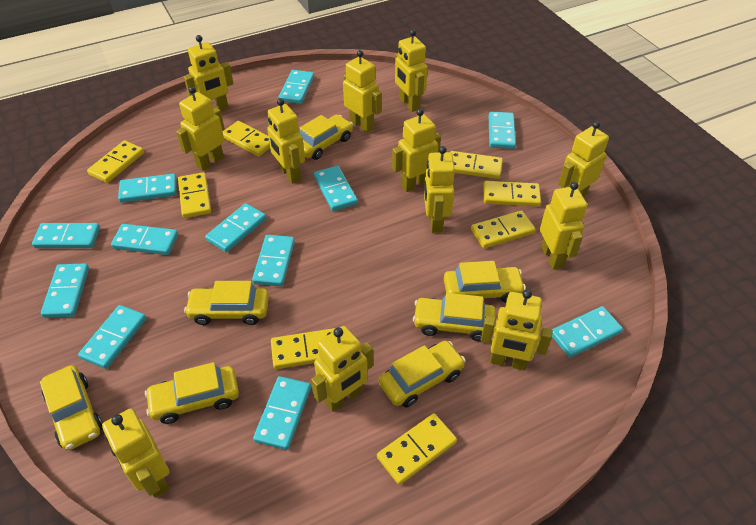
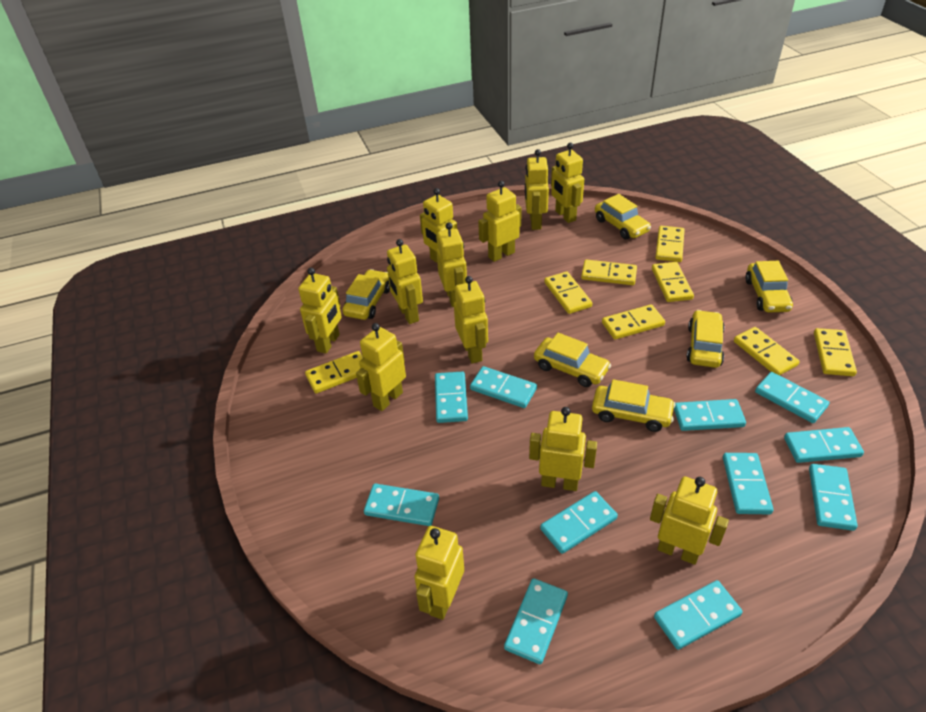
turquoise domino: [32,223,100,248] [41,263,89,318] [78,305,146,369] [111,224,178,255] [118,174,177,203] [205,203,266,252] [252,235,295,286] [253,376,311,450] [279,70,314,104] [314,166,358,211] [489,112,516,149] [552,306,623,358] = 12 -> [364,484,439,526] [435,372,468,423] [470,366,537,408] [504,578,568,664] [540,491,618,554] [654,580,743,650] [674,399,746,431] [723,453,774,515] [755,372,829,423] [784,427,864,463] [809,464,858,531] = 11
yellow car: [40,365,103,450] [145,362,239,424] [184,281,269,325] [299,115,353,160] [379,341,466,407] [413,293,496,341] [444,261,526,303] = 7 -> [342,269,390,320] [534,333,611,387] [592,379,676,432] [595,194,651,240] [686,310,725,368] [745,261,793,313] = 6

